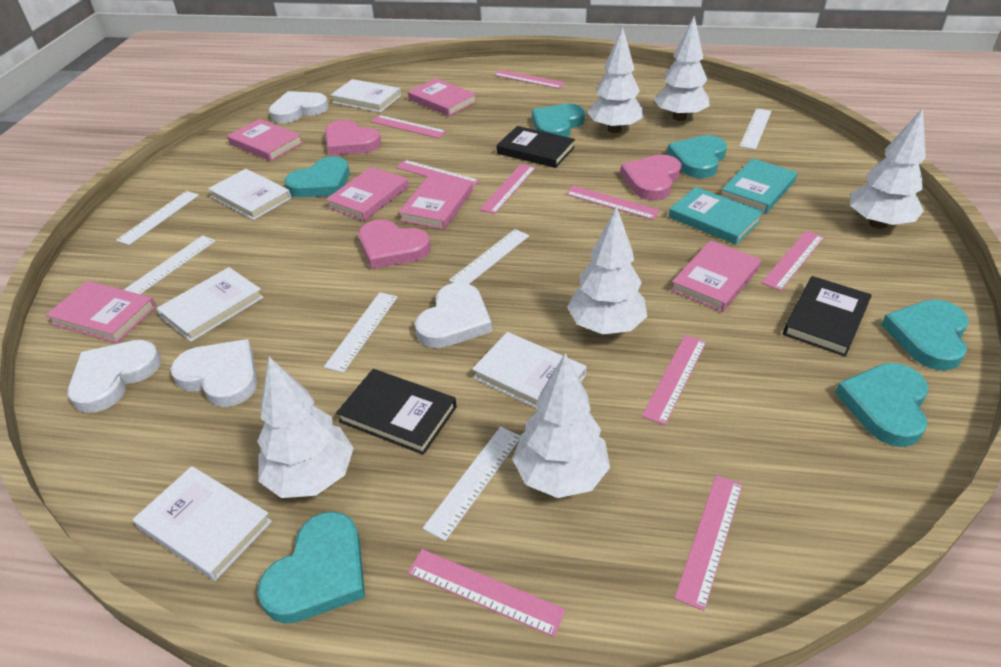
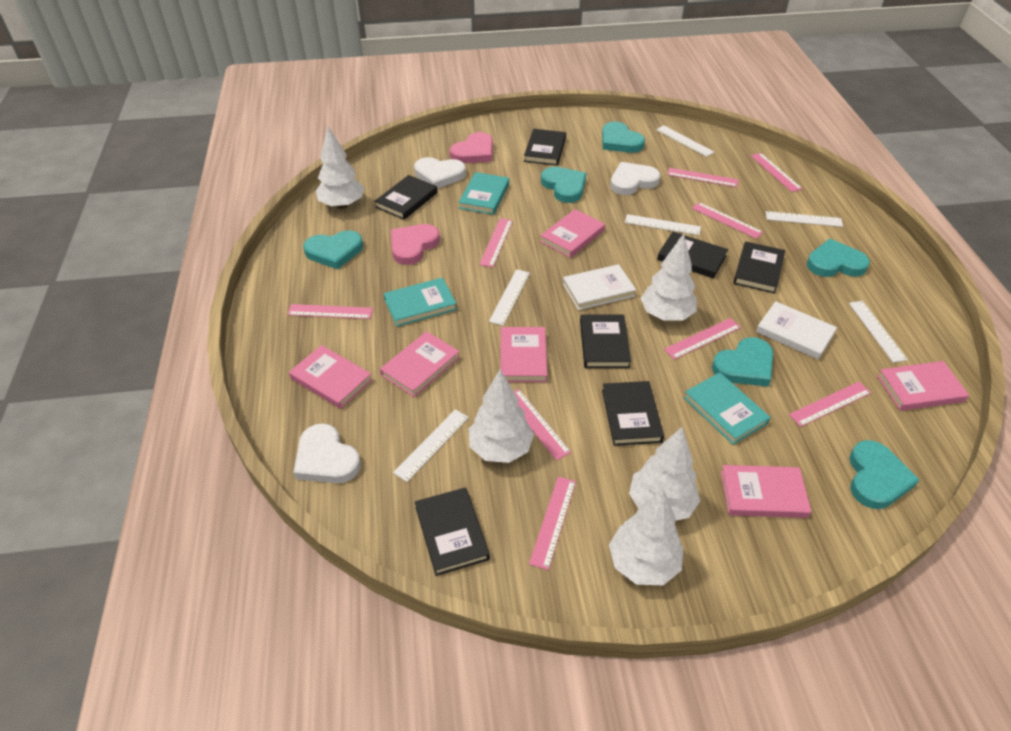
black book: [336,369,457,455] [497,126,575,168] [783,276,872,357] = 3 -> [375,175,437,220] [415,487,490,576] [524,129,566,166] [580,315,631,368] [602,381,664,446] [657,232,728,279] [733,241,785,294] = 7
pink heart: [325,120,381,156] [358,219,431,269] [620,155,682,200] = 3 -> [391,224,440,265] [450,132,493,163] = 2
turquoise book: [669,187,763,245] [722,158,797,214] = 2 -> [384,278,457,327] [458,172,509,215] [684,372,771,445] = 3
white book: [133,466,272,581] [156,267,264,342] [208,169,291,220] [331,79,401,113] [472,332,587,409] = 5 -> [563,264,636,310] [756,301,837,359] = 2
white heart: [68,340,161,413] [171,339,257,407] [269,91,329,123] [415,282,492,348] = 4 -> [293,423,361,483] [414,157,466,189] [610,162,660,195] = 3
white tree: [257,357,354,498] [512,353,610,498] [567,206,647,334] [587,27,644,133] [654,16,710,121] [850,108,926,229] = 6 -> [316,126,364,209] [469,369,534,463] [609,489,683,585] [629,427,700,521] [640,234,697,321] = 5

